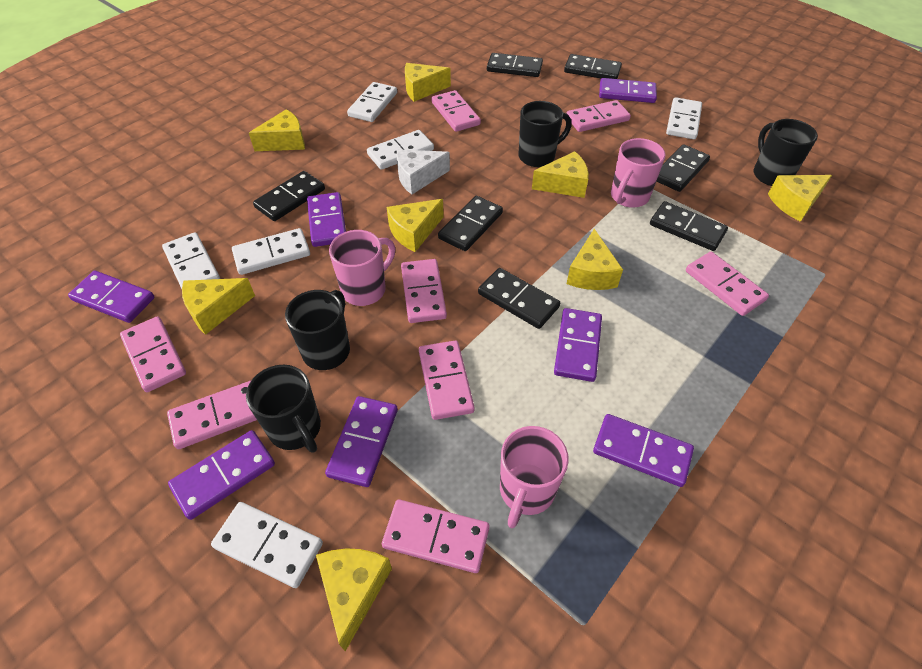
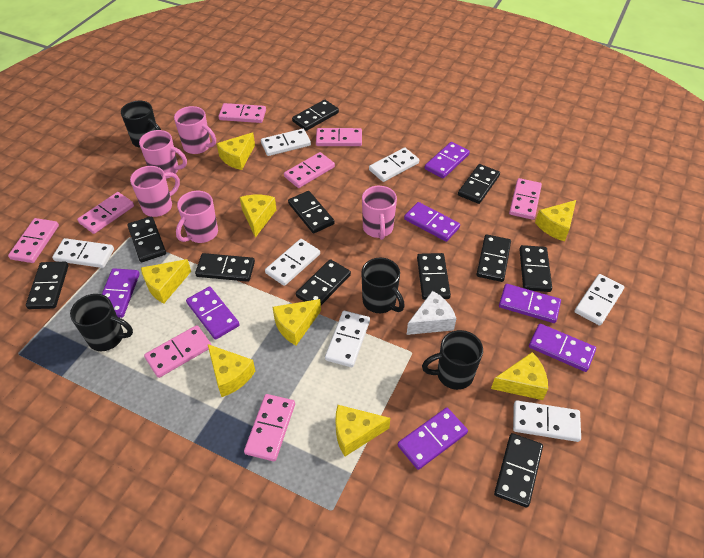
black domino: [253,171,325,221] [438,196,503,251] [478,268,560,329] [487,53,543,77] [564,54,622,79] [650,201,728,251] [656,144,710,192] = 7 -> [26,262,68,309] [128,216,166,262] [195,253,255,282] [288,191,335,233] [292,100,339,131] [296,259,351,305] [417,253,451,300] [458,164,500,204] [476,234,511,282] [494,433,543,507] [519,245,552,292] = 11
pink mug: [329,230,395,306] [500,426,569,528] [611,138,666,208] = 3 -> [130,166,180,217] [139,130,187,179] [174,106,216,154] [176,191,218,243] [362,186,397,240] = 5
white domino: [162,232,220,289] [211,502,323,588] [232,228,310,275] [347,82,397,122] [367,130,434,170] [666,97,702,139] = 6 -> [52,238,114,268] [261,129,311,156] [265,239,320,286] [325,311,370,367] [369,148,419,182] [513,400,581,442] [574,274,624,326] = 7

